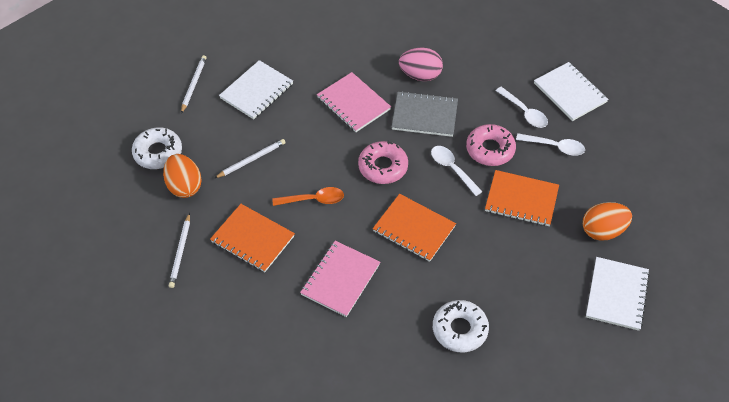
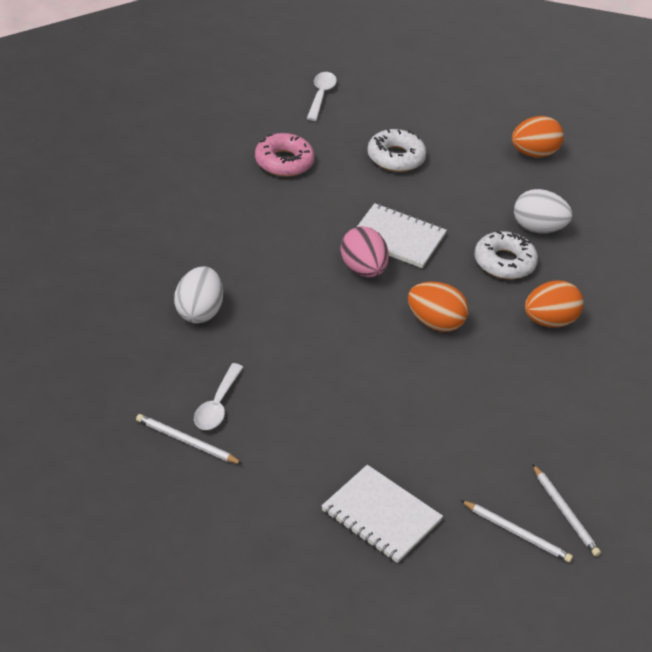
grey notebook: [392,91,458,137] = 1 -> none = 0
orange egg: [163,154,202,198] [583,202,632,241] = 2 -> [408,282,468,332] [512,116,564,157] [525,280,584,327] = 3
orange notebook: [210,204,295,272] [373,194,456,262] [485,170,559,226] = 3 -> none = 0
orange spoon: [272,187,344,206] = 1 -> none = 0
pink donut: [358,140,408,184] [466,124,516,166] = 2 -> [255,133,315,177] = 1
pink notebook: [300,241,380,317] [317,72,391,132] = 2 -> none = 0
white egg: none = 0 -> [174,266,223,323] [514,189,572,233] = 2
white notebook: [219,60,293,119] [534,62,609,121] [586,257,650,331] = 3 -> [322,465,443,563] [357,203,447,268] = 2
white spoon: [431,146,483,196] [496,87,548,128] [516,133,585,156] = 3 -> [194,363,243,430] [307,72,337,121] = 2

